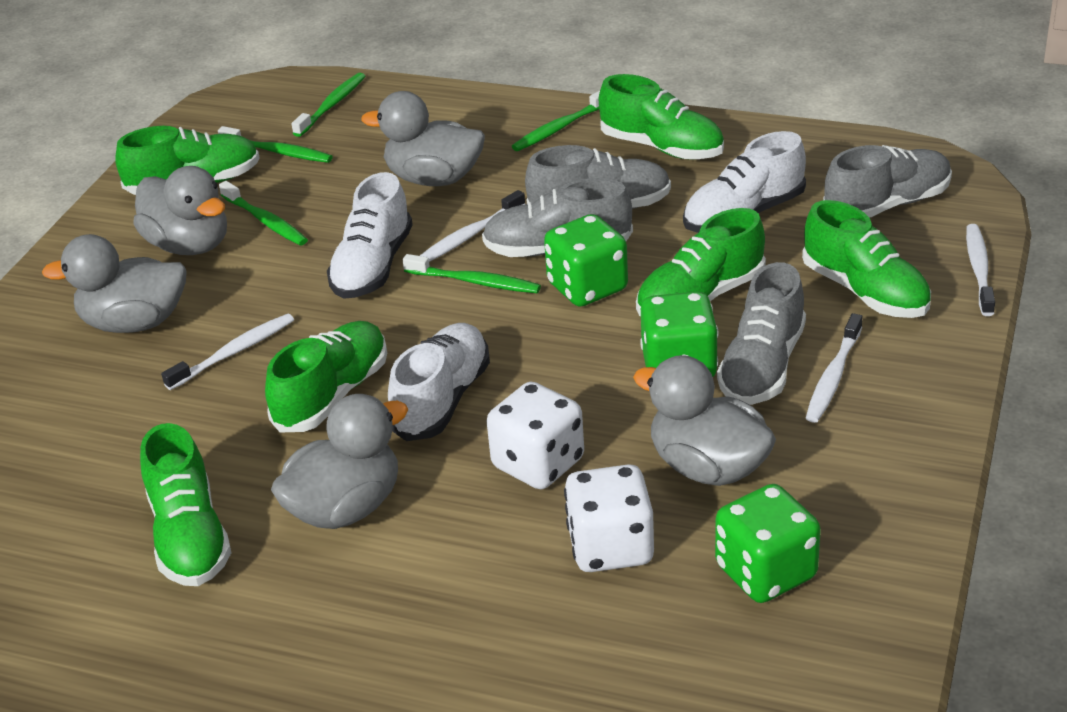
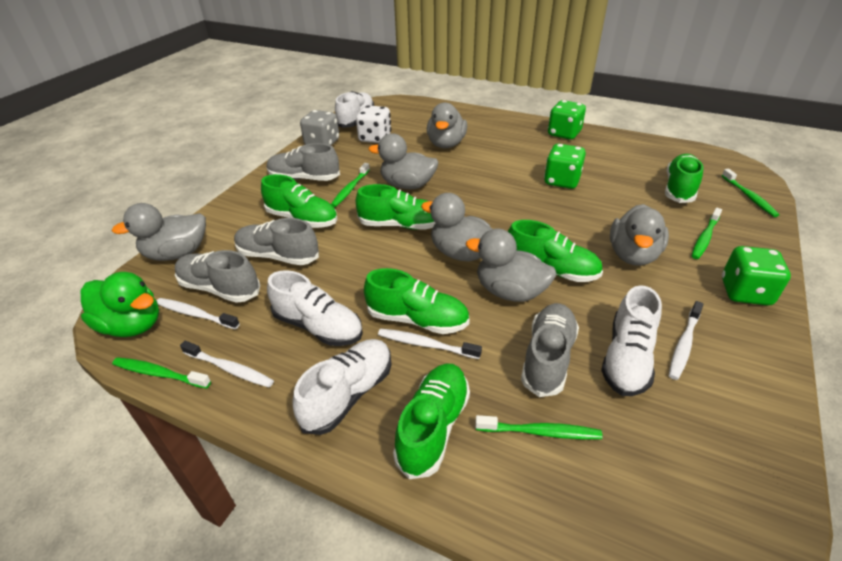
green duck: none = 0 -> [81,272,159,337] = 1
grey dice: none = 0 -> [300,110,339,145] = 1
grey duck: [42,234,187,333] [133,166,227,255] [271,394,408,529] [361,91,485,186] [633,355,776,486] = 5 -> [111,203,206,261] [369,133,438,189] [421,193,492,262] [427,102,467,148] [466,228,556,302] [610,204,669,266] = 6
white dice: [487,382,584,489] [564,464,654,572] = 2 -> [356,105,391,143] = 1
white shoe: [327,172,413,299] [388,323,490,441] [683,131,806,233] = 3 -> [267,270,363,346] [292,339,392,435] [335,91,374,128] [601,285,662,396] = 4

